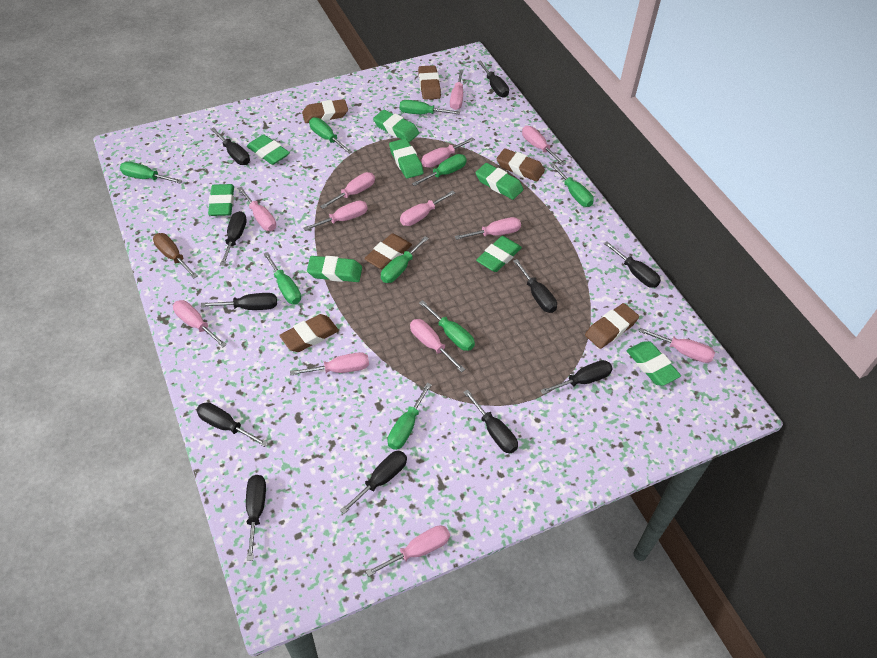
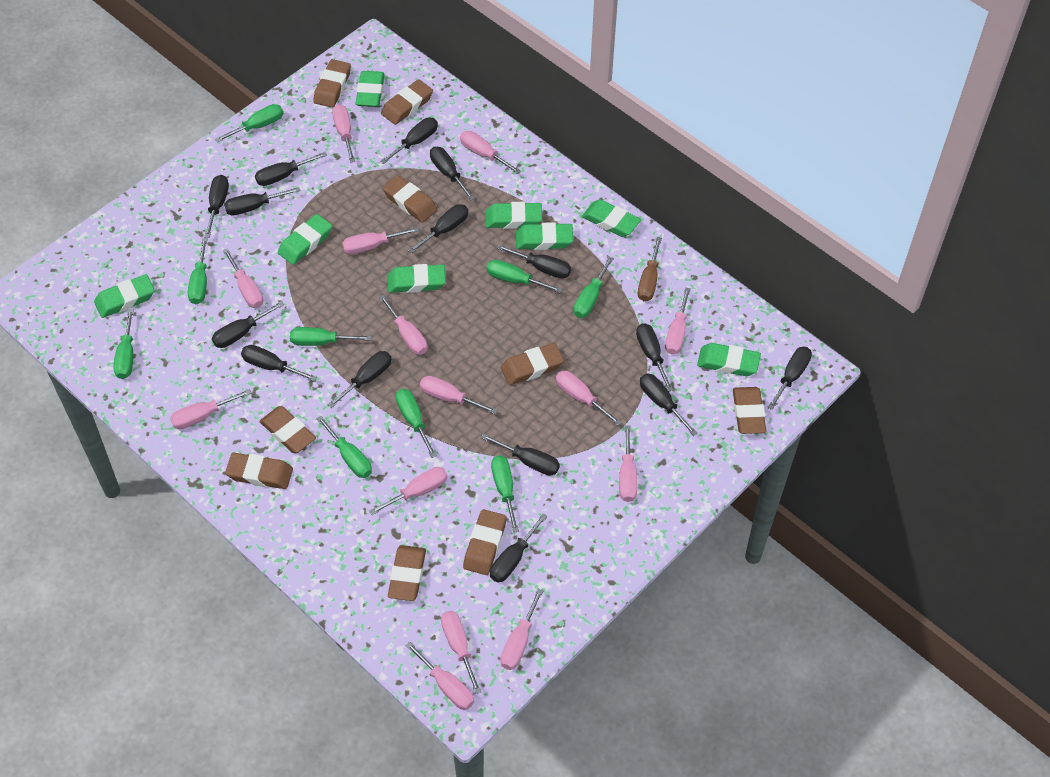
black screwdriver: [196,402,268,447] [201,293,277,310] [210,128,250,165] [220,211,247,266] [246,475,266,561] [340,451,407,514] [463,389,518,453] [477,60,509,97] [513,259,557,313] [540,360,613,394] [604,241,661,288] = 11 -> [204,175,229,238] [212,301,284,348] [224,187,301,215] [241,345,317,382] [255,152,327,186] [327,351,391,408] [380,118,438,164] [408,204,468,254] [430,147,475,200] [481,433,560,476] [490,513,548,583] [497,245,571,279] [636,323,673,392] [640,373,698,436] [767,347,812,410] = 15
brown eraser: [279,314,339,352] [302,99,348,123] [364,234,412,269] [418,65,441,100] [497,148,545,181] [585,303,639,349] = 6 -> [225,453,293,489] [259,406,316,453] [313,59,351,107] [381,79,433,125] [382,175,438,223] [388,545,426,601] [463,509,506,575] [501,343,564,385] [733,387,766,434] = 9
pink screwdriver: [173,300,227,347] [237,187,276,231] [290,352,369,376] [304,200,368,231] [320,172,375,209] [366,525,450,577] [400,190,455,226] [410,319,465,372] [421,137,475,168] [450,70,463,110] [455,217,521,240] [522,126,566,165] [639,328,715,363] = 13 -> [170,389,251,429] [223,248,263,308] [332,104,355,163] [342,227,420,254] [369,467,448,515] [379,295,427,355] [405,641,474,710] [420,376,497,414] [441,611,481,694] [460,131,521,174] [500,589,543,670] [556,371,622,426] [619,425,637,502] [665,287,691,355] = 14

